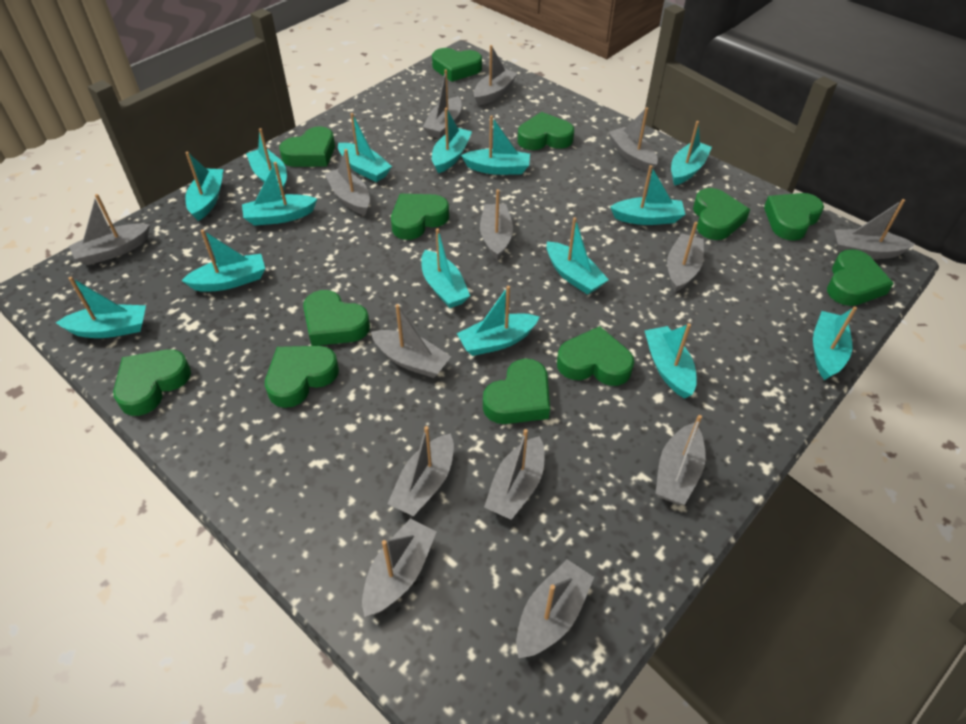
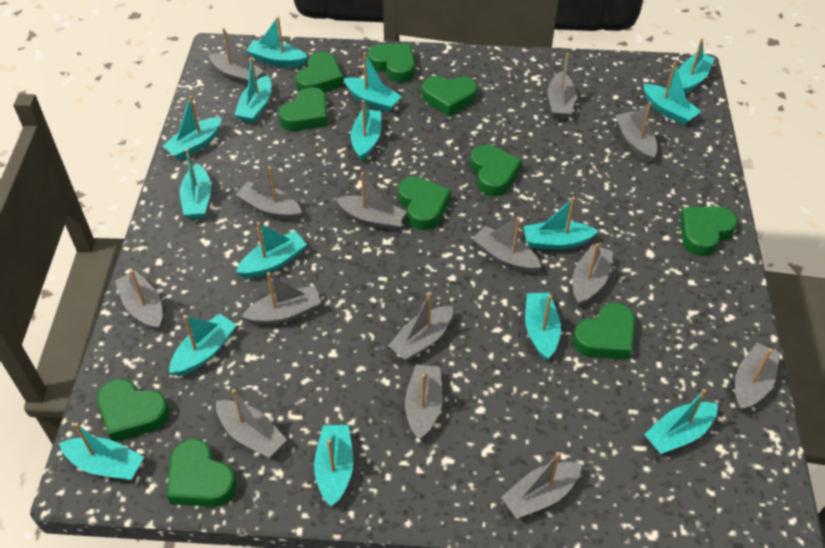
green heart: [113,349,191,416] [265,346,339,408] [279,126,335,167] [303,290,370,346] [391,194,449,240] [432,48,482,82] [483,358,550,424] [518,112,574,150] [557,326,634,386] [693,188,750,240] [764,193,824,241] [827,249,894,306] = 12 -> [97,379,169,442] [167,439,237,507] [279,87,328,131] [296,52,344,92] [368,44,415,83] [398,177,451,230] [422,76,477,116] [470,145,522,196] [573,303,635,359] [680,206,737,256] = 10

